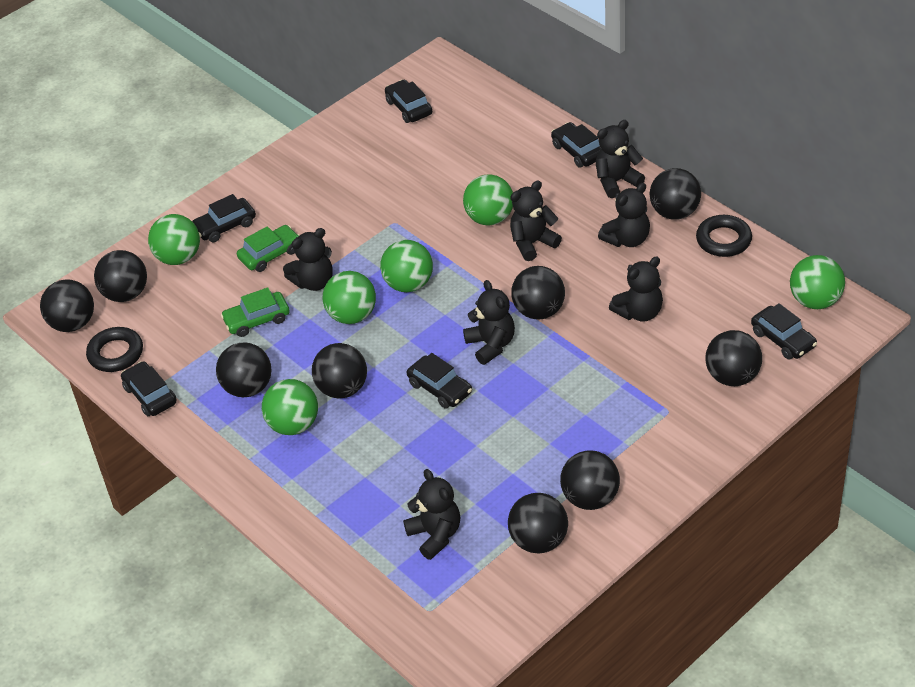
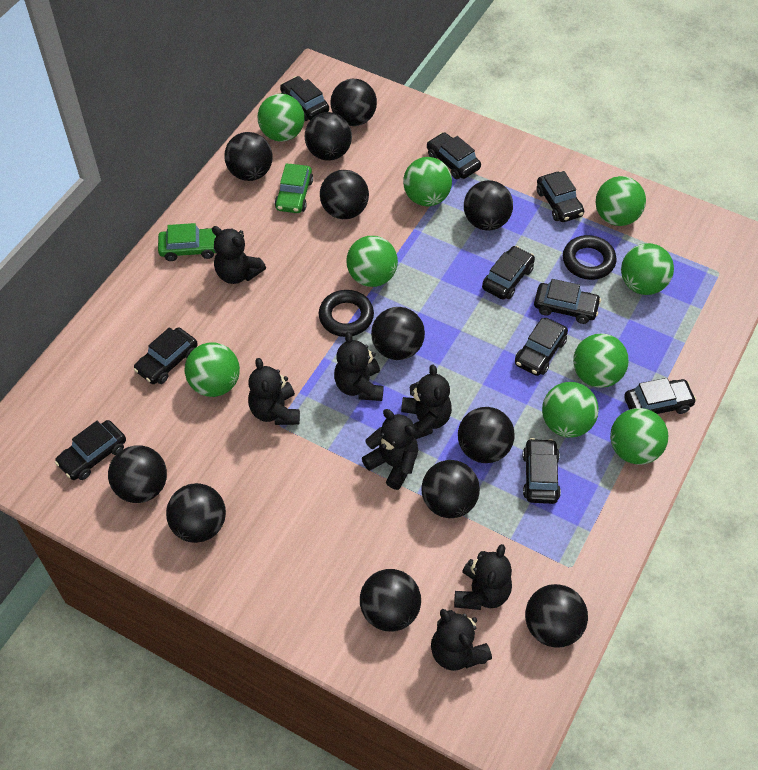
black ball: [40,279,94,332] [94,250,147,302] [216,342,271,397] [312,343,367,398] [508,493,568,553] [511,266,565,319] [560,450,620,510] [650,168,701,220] [705,330,762,386] = 9 -> [108,445,167,503] [166,483,226,543] [224,132,273,181] [305,112,352,161] [320,170,369,219] [330,79,377,126] [360,569,421,632] [371,307,425,360] [421,460,480,518] [458,407,515,463] [464,180,513,231] [525,584,588,648] = 12
black car: [121,361,176,416] [192,194,256,242] [385,79,432,123] [407,353,472,409] [551,122,601,168] [751,303,817,359] = 6 -> [55,420,126,480] [134,327,198,384] [280,76,329,121] [427,132,481,179] [482,246,535,300] [515,318,568,376] [523,438,561,504] [534,279,601,324] [537,171,584,222] [624,378,696,414] = 10
green ball: [148,214,200,265] [262,379,318,435] [323,271,376,324] [380,240,433,292] [463,174,513,225] [790,255,845,309] = 6 -> [185,342,240,397] [258,94,305,142] [346,236,398,287] [403,157,452,206] [542,382,599,438] [573,333,629,388] [596,176,646,226] [610,408,668,465] [621,243,674,295] = 9

